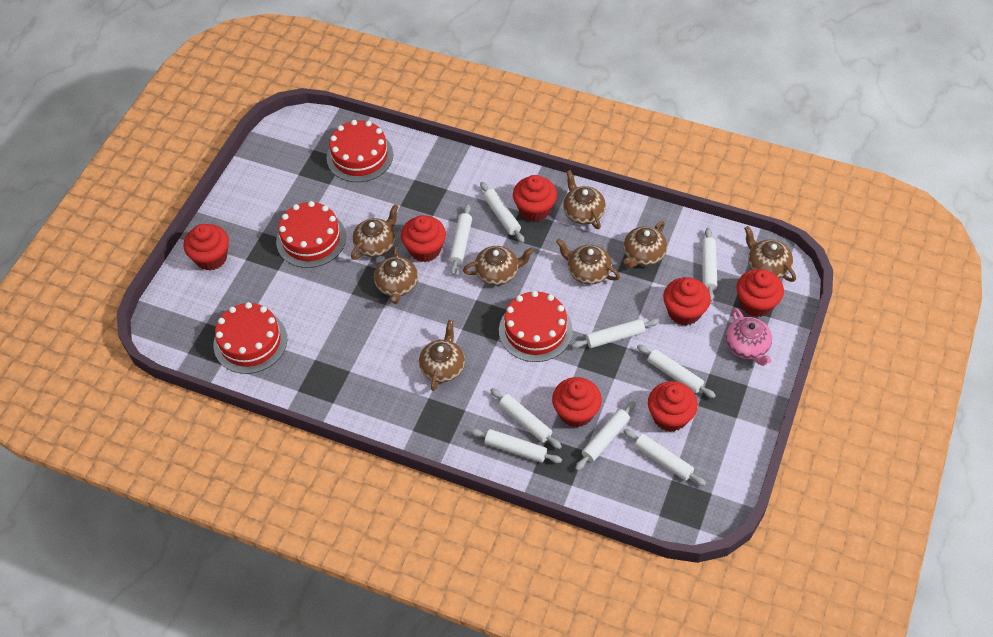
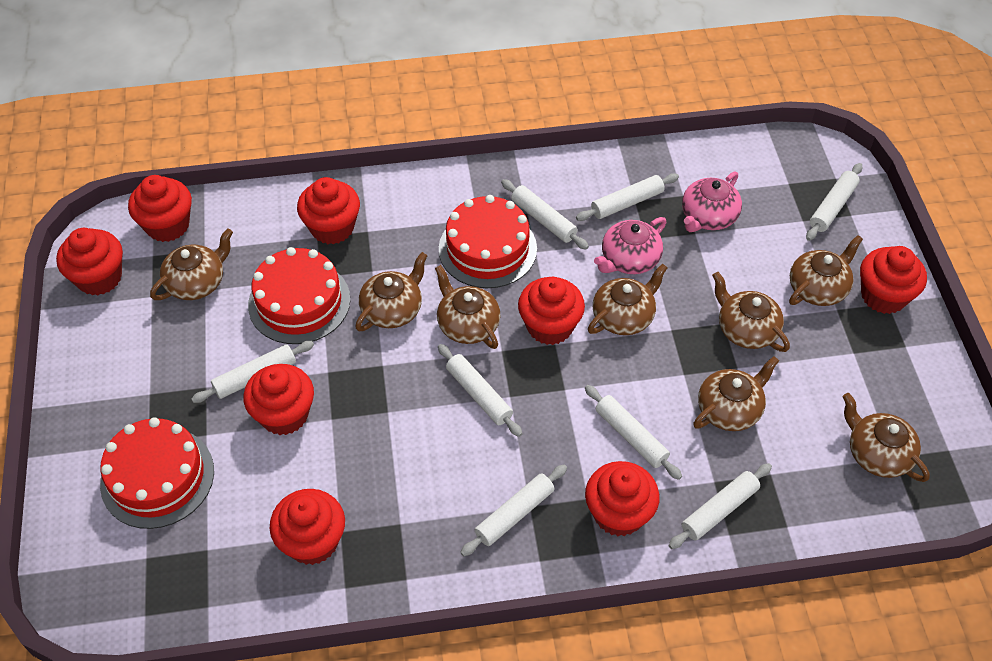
pink teapot: [726,308,772,366] = 1 -> [594,217,667,274] [682,171,742,232] = 2
red cake: [213,302,287,374] [276,201,346,268] [327,120,393,182] [499,291,573,362] = 4 -> [100,417,214,529] [248,247,350,344] [439,195,537,288] = 3
red cupcake: [183,224,229,270] [401,215,446,262] [513,175,557,222] [552,377,602,427] [648,381,698,432] [663,277,711,326] [736,269,784,317] = 7 -> [56,228,123,295] [128,175,192,242] [243,364,314,435] [270,489,345,565] [297,177,360,244] [518,277,585,345] [585,461,659,536] [860,246,927,314] = 8
white rolling pin: [449,204,472,275] [470,429,562,463] [480,182,524,243] [490,388,562,449] [572,319,659,348] [575,401,636,471] [623,429,706,486] [637,345,716,398] [702,228,718,302] = 9 -> [191,341,314,403] [438,344,523,437] [460,465,567,556] [501,179,589,250] [576,173,679,221] [585,385,682,480] [668,463,772,549] [806,163,862,241] = 8

